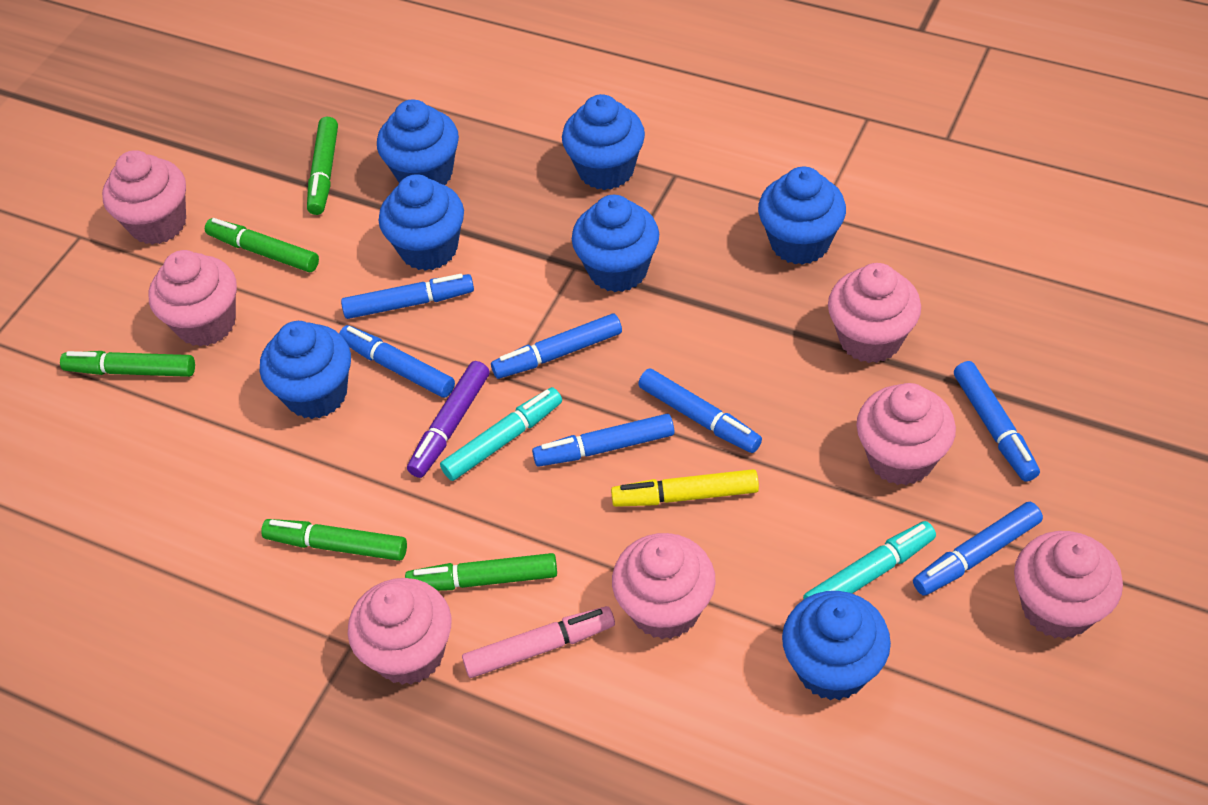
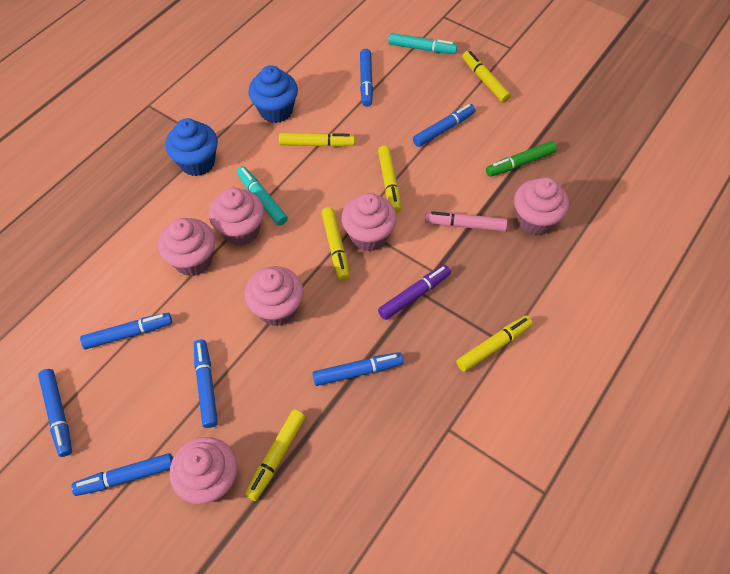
blue cupcake: [260,321,351,419] [377,99,459,185] [379,174,464,271] [562,94,645,190] [572,195,659,292] [758,167,846,265] [782,591,891,700] = 7 -> [165,118,218,176] [248,65,298,123] = 2
green marker: [60,351,195,377] [205,218,319,272] [261,519,407,561] [307,117,338,215] [405,553,557,591] = 5 -> [486,141,557,177] = 1
pink cupcake: [102,150,186,245] [149,250,237,346] [348,578,451,685] [612,533,716,639] [828,263,921,363] [856,383,956,485] [1014,531,1123,639] = 7 -> [158,218,215,276] [169,437,237,504] [209,188,264,246] [244,266,303,326] [341,193,397,251] [514,177,569,235] = 6
yellow marker: [611,469,759,507] = 1 -> [245,410,306,501] [279,133,355,147] [322,207,350,280] [378,145,401,213] [456,316,533,372] [462,51,511,103] = 6

